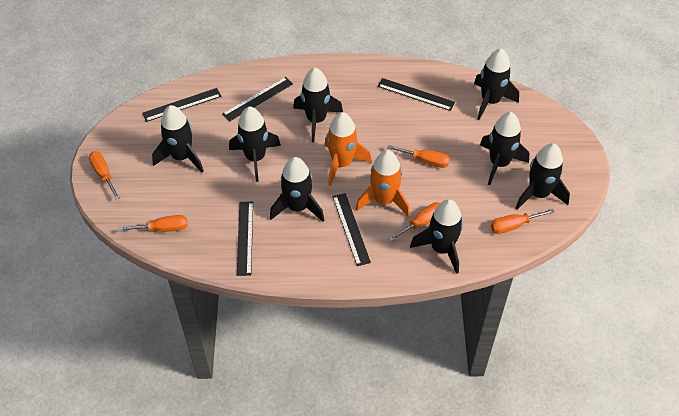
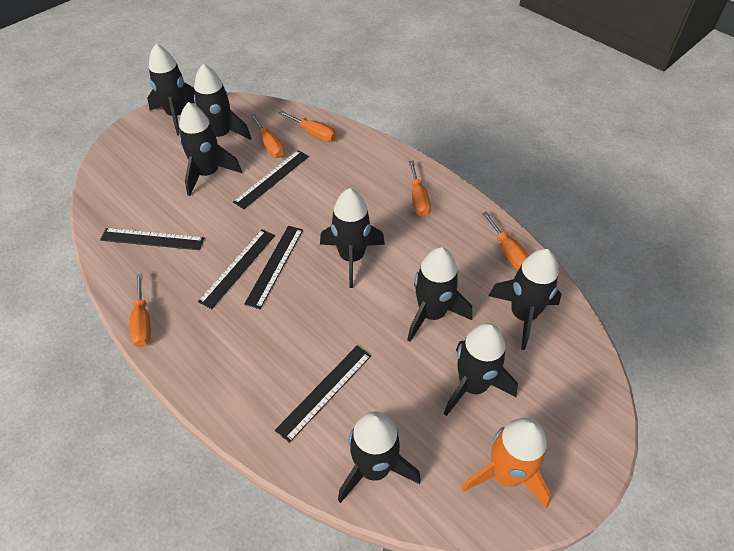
orange rocket: [324,112,372,186] [356,150,410,217] = 2 -> [462,418,551,508] = 1

